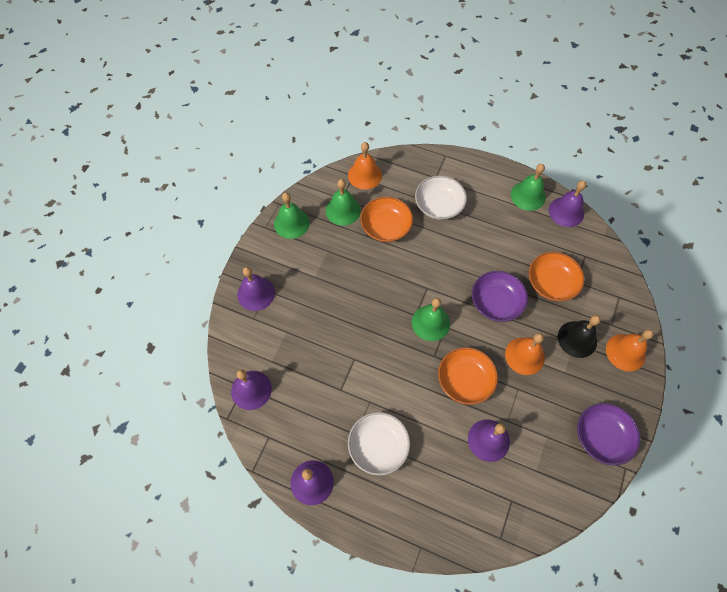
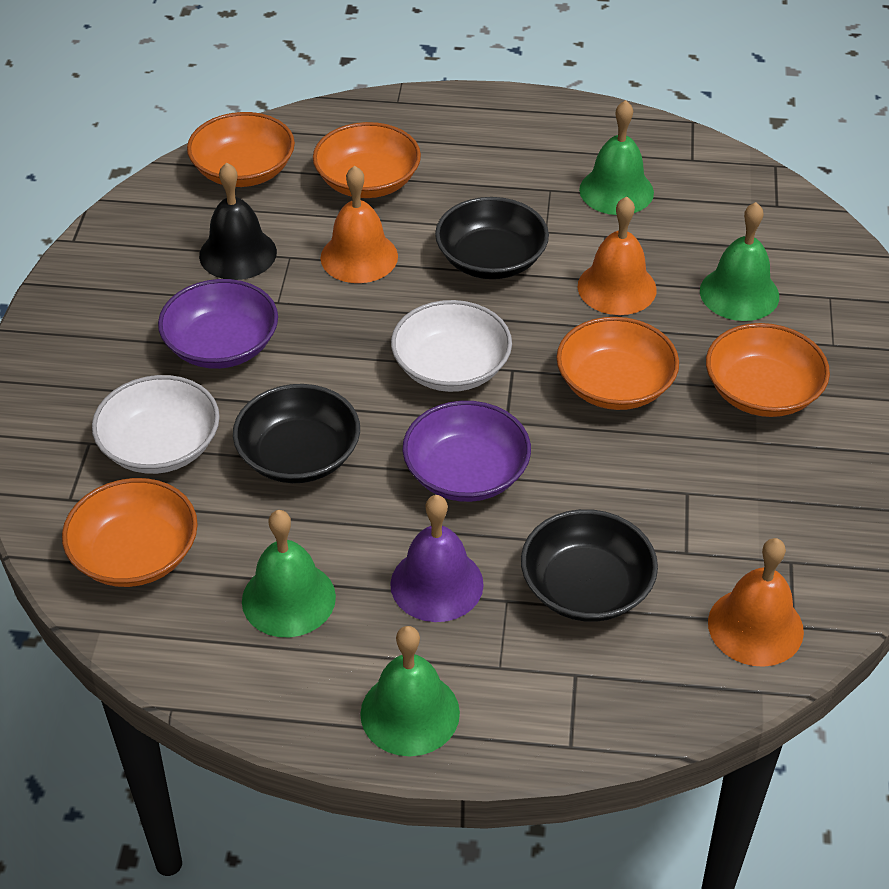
black bowl: none = 0 -> [233,384,360,483] [435,197,549,279] [521,509,658,622] = 3
orange bowl: [360,197,413,242] [438,347,498,405] [529,252,584,301] = 3 -> [62,478,198,587] [187,112,295,187] [313,122,421,198] [556,317,679,410] [706,323,830,417] = 5
purple bell: [231,369,272,410] [237,267,275,311] [291,460,334,505] [468,419,510,462] [549,180,586,227] = 5 -> [390,495,484,622] = 1

